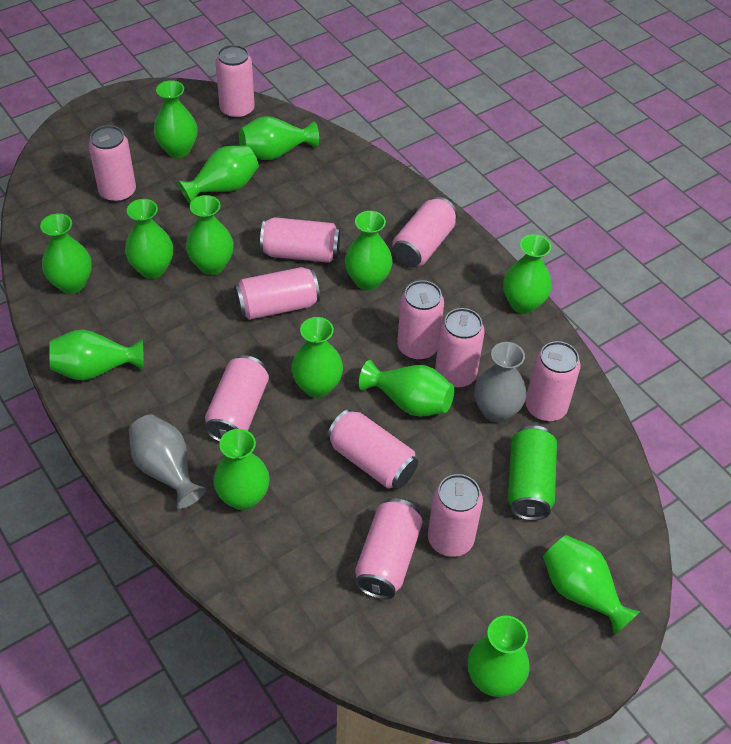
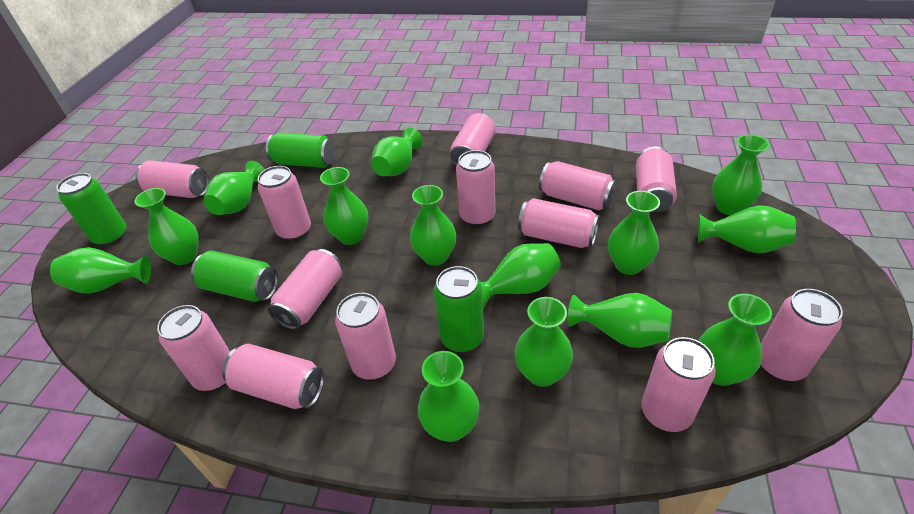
green can: [508,425,557,521] = 1 -> [56,173,127,246] [191,250,278,302] [266,133,334,168] [433,266,484,353] = 4
grey vase: [129,414,206,509] [474,342,527,422] = 2 -> none = 0
pink can: [89,125,136,203] [204,355,269,442] [215,45,255,119] [234,267,320,320] [260,217,340,263] [327,409,418,489] [355,498,423,599] [392,197,457,268] [397,280,444,360] [428,474,483,557] [435,308,485,388] [525,341,581,422] = 12 -> [136,160,209,198] [157,305,230,391] [222,344,324,409] [258,166,311,241] [268,249,342,330] [335,293,396,380] [450,113,496,166] [456,150,495,226] [518,198,600,248] [539,161,616,211] [636,147,677,213] [642,337,716,432] [761,289,843,381] = 13

